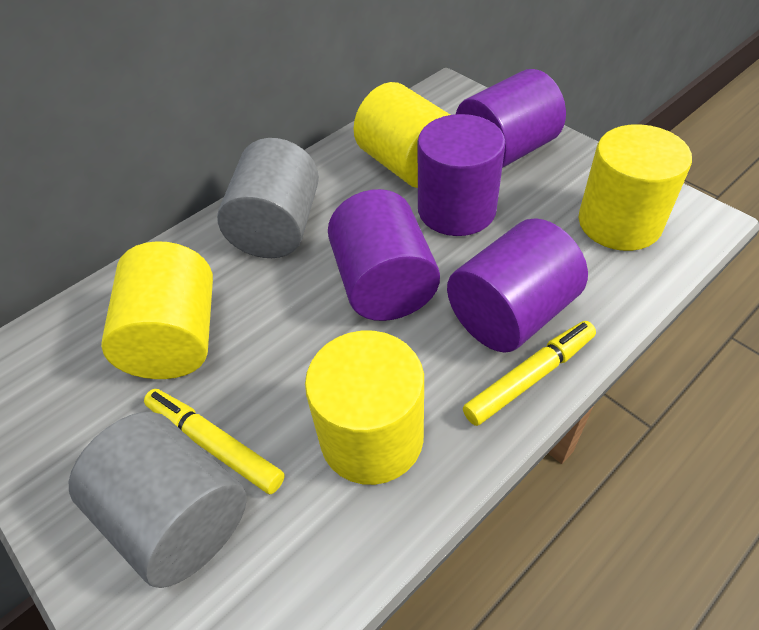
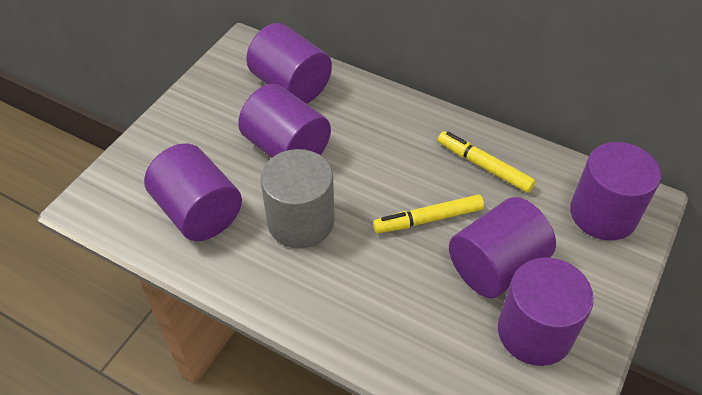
grey cylinder: [69,412,247,588] [217,138,319,258] = 2 -> [260,149,335,248] = 1
purple cylinder: [328,189,440,321] [418,114,506,236] [447,218,588,353] [456,69,566,168] = 4 -> [144,143,242,241] [238,84,331,158] [246,23,332,104] [449,197,556,298] [498,257,594,366] [570,142,661,241] = 6
yellow cylinder: [101,241,213,379] [305,331,424,485] [353,82,450,188] [578,124,692,251] = 4 -> none = 0

